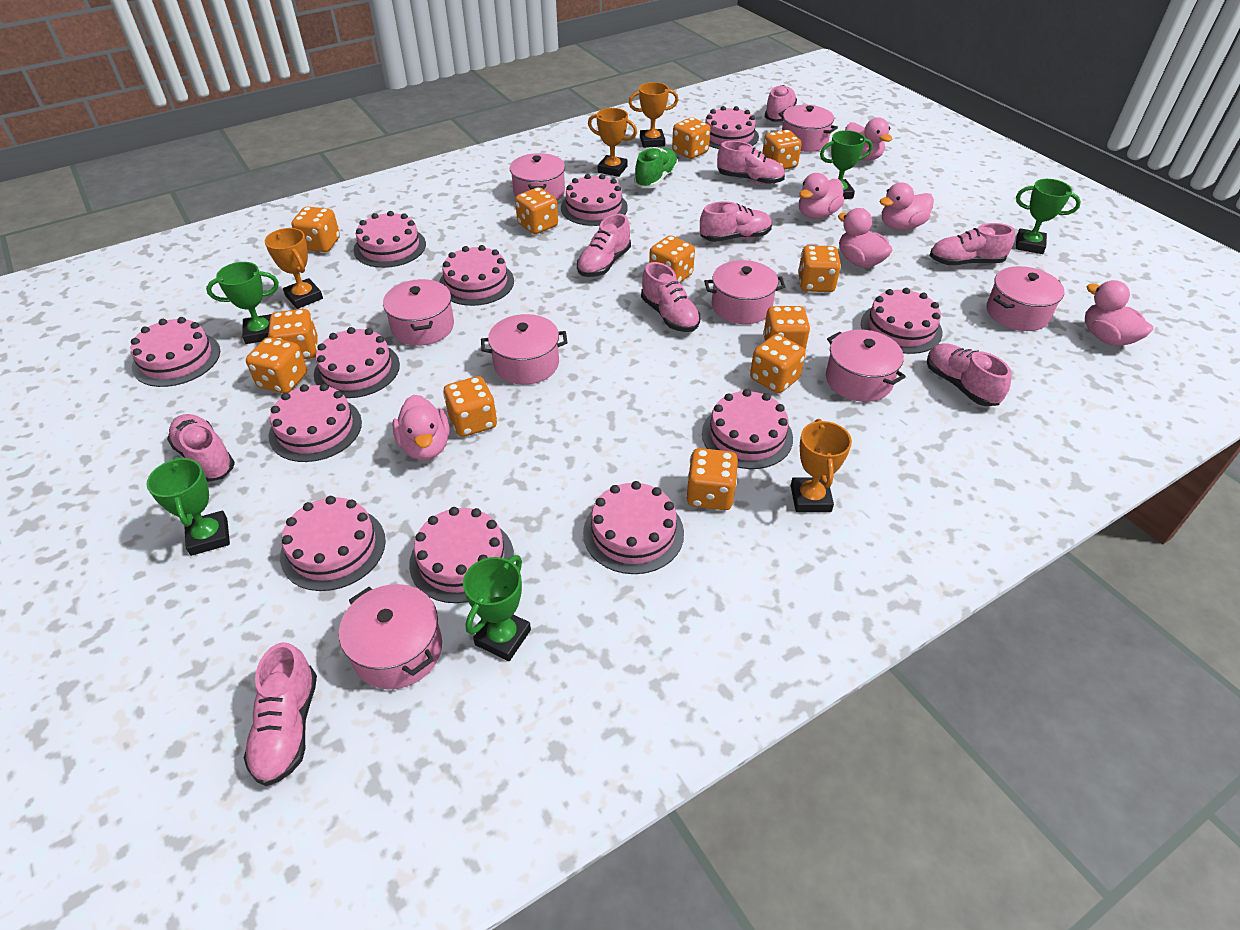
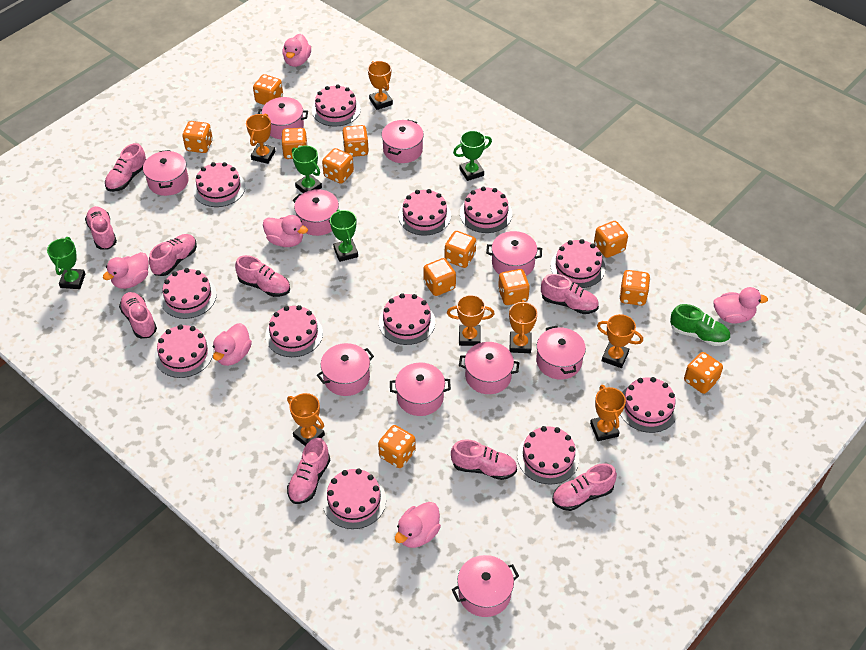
green trophy: [146,457,230,556] [206,262,279,344] [463,555,531,661] [820,130,873,199] [1016,179,1081,254] = 5 -> [47,237,85,289] [292,146,322,193] [330,209,358,262] [453,130,492,181] = 4
orange trophy: [265,228,323,309] [588,108,637,177] [629,82,678,148] [791,419,852,512] = 4 -> [246,114,276,164] [287,393,325,446] [368,61,393,110] [447,295,495,346] [509,300,538,353] [590,385,626,441] [597,314,643,368] = 7
pink pot: [339,584,442,690] [383,279,454,346] [481,314,568,385] [510,153,565,201] [704,260,786,324] [779,105,838,152] [826,329,906,402] [987,266,1064,331] = 8 -> [143,150,189,196] [258,97,308,139] [293,189,339,236] [317,343,374,396] [382,120,424,163] [390,362,451,416] [452,555,519,617] [459,342,519,394] [486,231,542,276] [536,326,586,379] = 10

